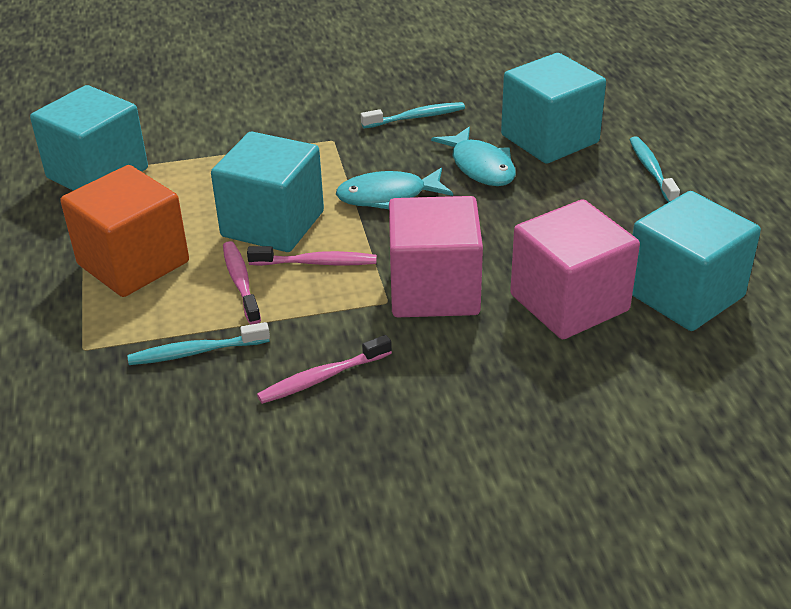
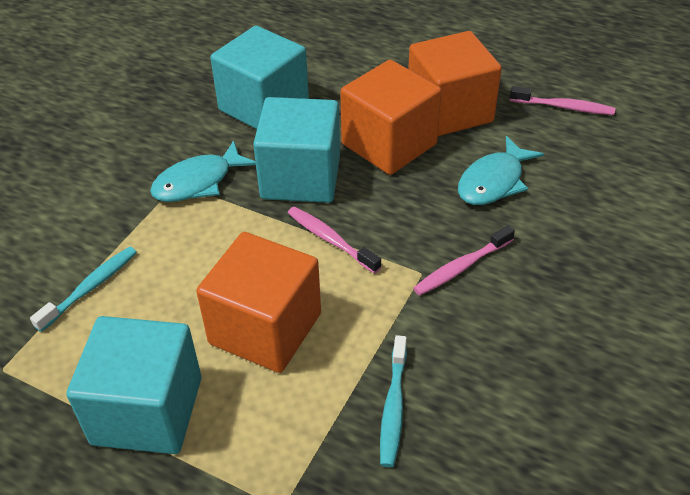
orange cube: [60,165,189,297] = 1 -> [196,232,321,373] [340,60,442,175] [408,31,502,136] = 3
pink cube: [389,196,483,317] [510,199,640,339] = 2 -> none = 0
turquoise cube: [30,85,148,191] [211,132,324,252] [501,53,606,164] [632,191,761,331] = 4 -> [66,316,202,454] [210,26,309,129] [253,97,340,203] = 3
turquoise toothbrush: [128,322,270,365] [361,102,465,128] [629,136,680,203] = 3 -> [30,247,137,332] [380,335,407,467] = 2

